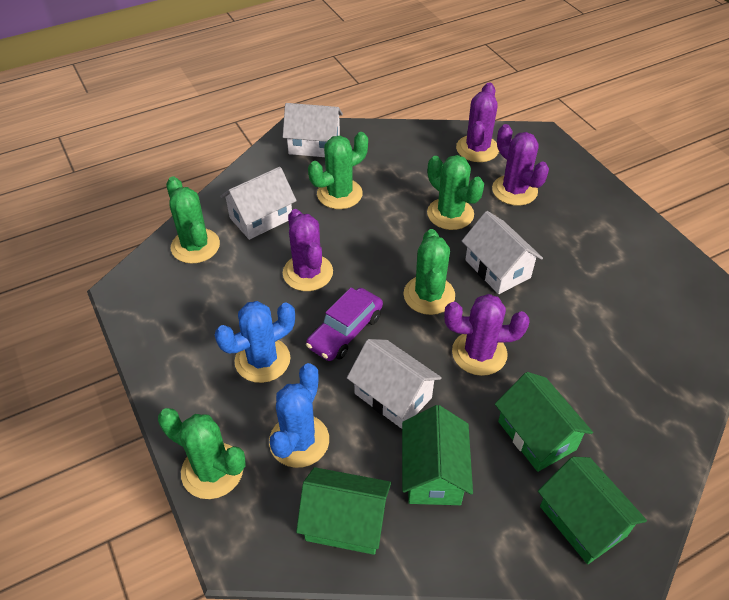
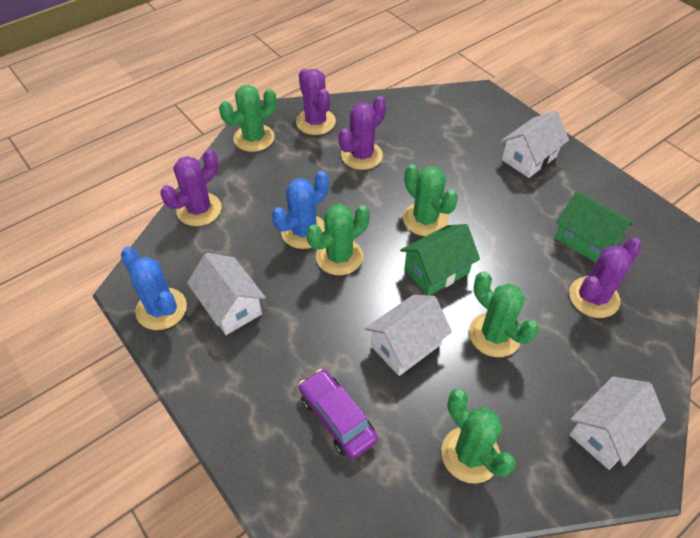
green house: [296,467,391,555] [402,405,473,505] [495,372,593,472] [538,457,647,564] = 4 -> [400,224,480,296] [555,191,633,263] = 2

